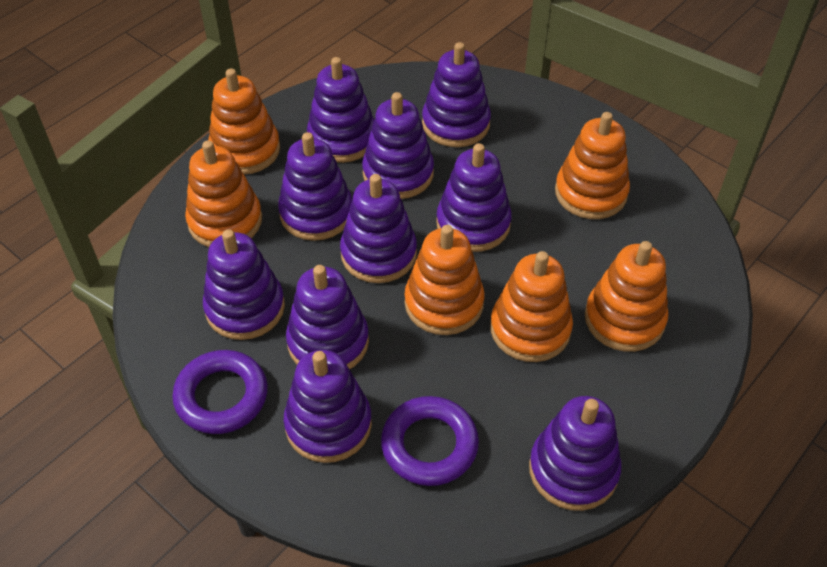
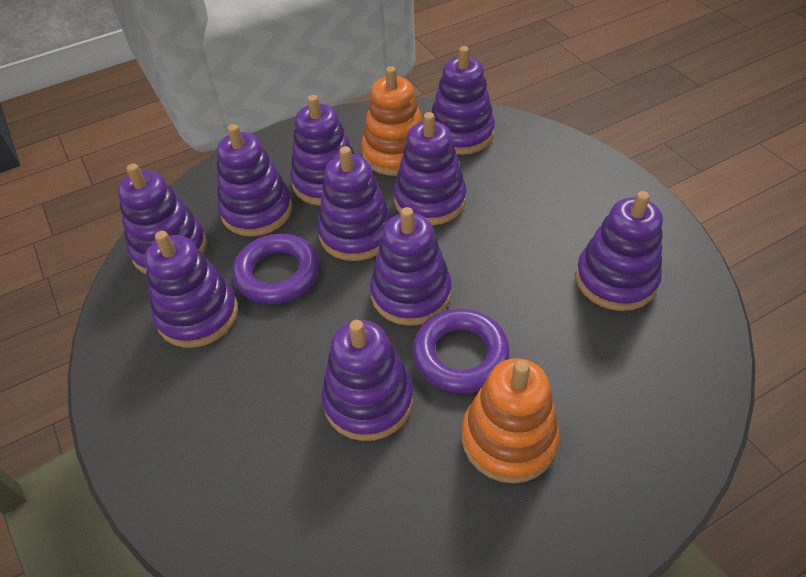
orange stacking toy: [185,140,262,247] [208,69,280,175] [405,225,485,335] [490,251,573,362] [555,112,630,219] [585,241,668,352] = 6 -> [361,66,423,176] [462,358,560,483] = 2

